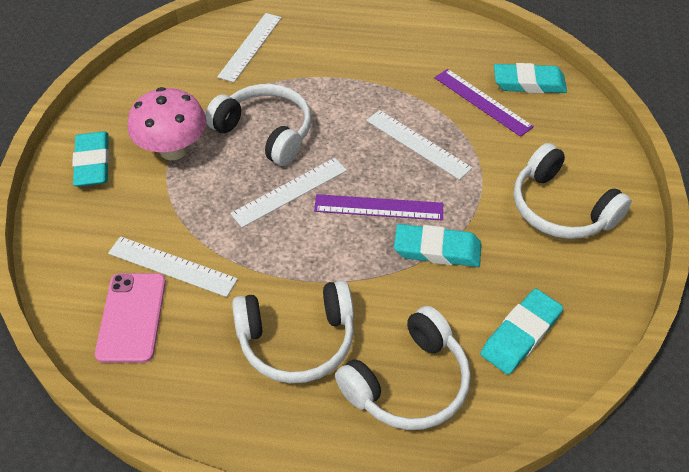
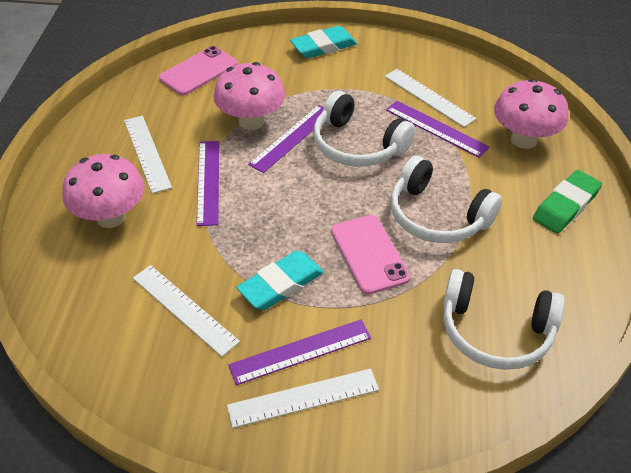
green eraser: none = 0 -> [533,170,602,234] = 1
pink mushroom: [128,87,207,160] = 1 -> [62,154,145,228] [214,62,285,130] [494,79,568,149] = 3
pink phone: [95,273,166,363] = 1 -> [159,46,238,95] [331,215,410,295] = 2
purple ruler: [314,194,443,220] [435,69,534,137] = 2 -> [196,141,219,226] [228,319,371,385] [248,105,324,173] [386,101,490,158] = 4
turquoise eraser: [72,131,109,187] [394,224,481,267] [480,289,563,375] [494,63,567,93] = 4 -> [236,251,324,310] [290,26,357,58] = 2
white headphones: [205,84,311,166] [232,280,354,383] [335,306,471,430] [514,143,632,239] = 4 -> [313,91,415,167] [390,156,502,243] [443,269,565,370] = 3

